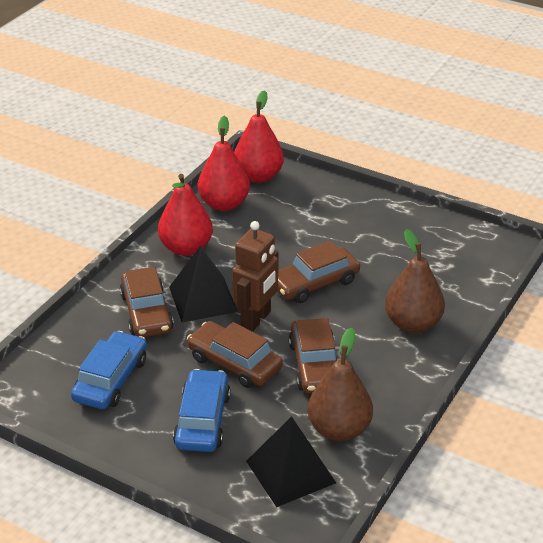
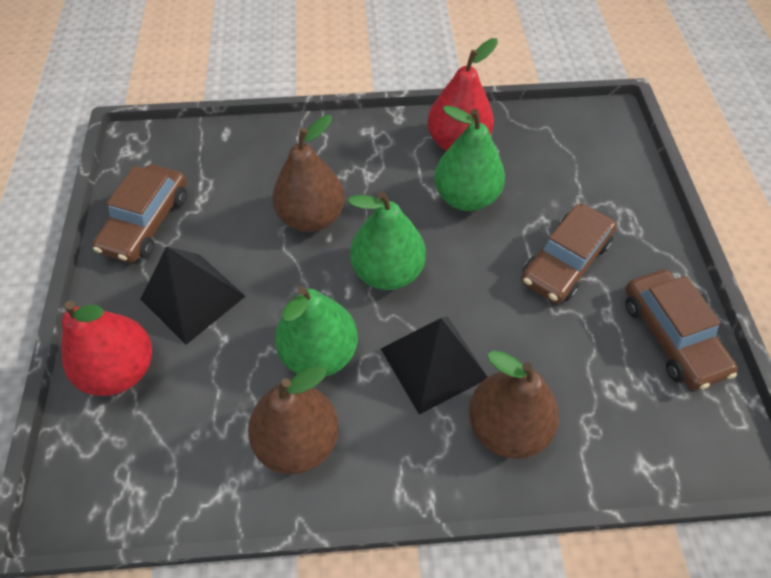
blue car: [71,331,147,409] [173,369,231,452] = 2 -> none = 0
brown car: [120,267,174,337] [187,321,283,388] [277,241,360,303] [288,318,337,394] = 4 -> [92,165,187,263] [521,204,617,304] [625,270,738,390] = 3
brown pear: [307,328,373,441] [385,229,445,333] = 2 -> [248,366,339,474] [272,115,345,232] [469,350,559,459] = 3
brown robot: [232,221,278,332] = 1 -> none = 0
green pear: none = 0 -> [275,286,358,377] [348,191,426,290] [434,105,505,211] = 3
red pear: [158,174,213,256] [198,116,250,211] [234,90,284,183] = 3 -> [61,301,152,396] [427,38,498,151] = 2

